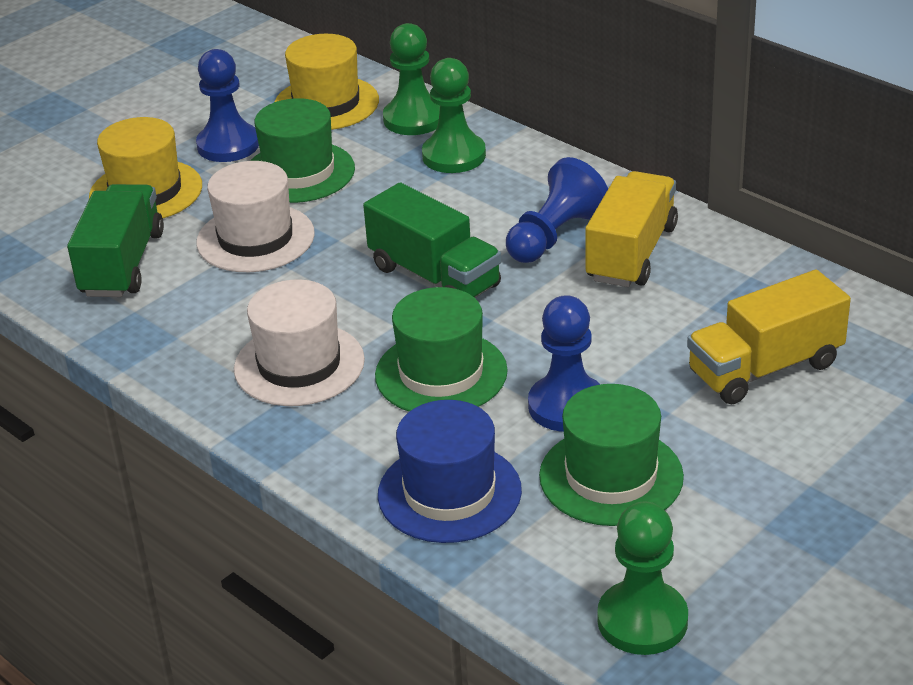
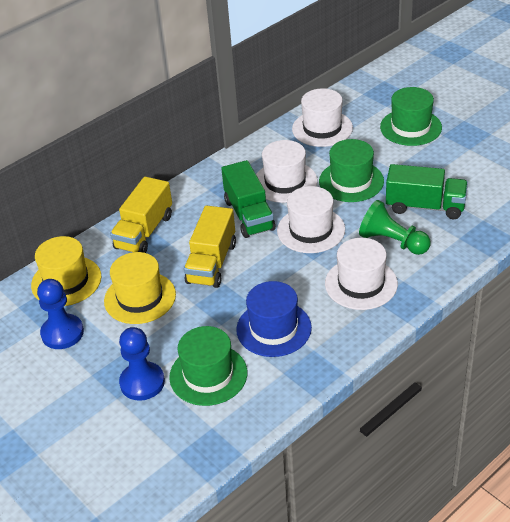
blue pawn: [196,49,259,162] [506,157,608,263] [528,295,600,432] = 3 -> [37,279,84,349] [119,327,165,401] = 2
green pawn: [383,23,440,135] [422,58,486,173] [597,502,688,655] = 3 -> [359,200,431,255] = 1
white hat: [196,161,315,272] [234,280,365,406] = 2 -> [256,140,317,203] [277,186,345,253] [292,88,353,147] [325,238,398,310] = 4

